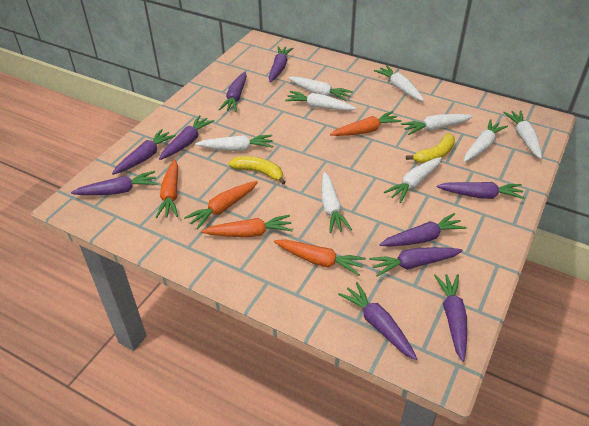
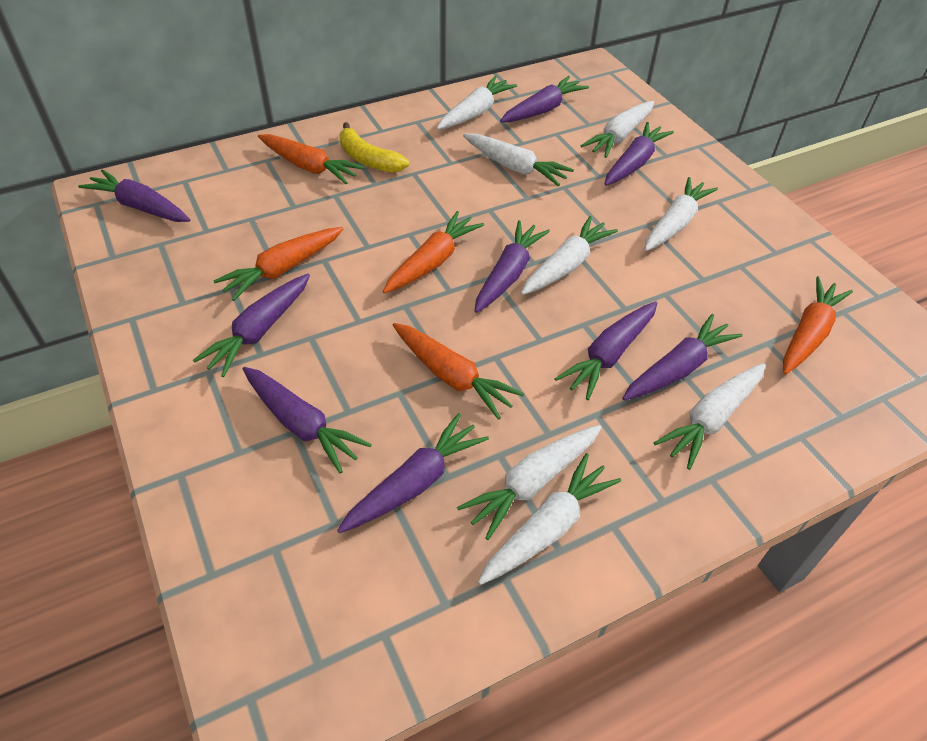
purple carrot: [71,171,157,195] [112,129,176,175] [159,115,214,160] [219,72,247,112] [269,46,293,82] [338,282,417,360] [369,247,463,277] [380,213,467,247] [434,274,467,362] [437,182,525,199] = 10 -> [78,169,191,222] [193,274,310,377] [243,367,372,474] [337,413,489,533] [475,220,550,313] [500,76,589,122] [554,302,657,400] [605,122,674,186] [622,314,743,401] = 9
white carrot: [195,135,273,151] [285,91,356,111] [288,76,353,101] [321,172,352,233] [374,65,424,101] [384,157,442,203] [401,114,473,135] [464,119,508,162] [503,110,542,159] = 9 -> [437,76,517,130] [457,425,602,540] [463,133,574,186] [478,453,621,585] [521,216,618,295] [581,101,654,158] [644,177,718,251] [653,363,766,470] = 8
yellow banana: [228,156,286,184] [406,133,455,163] = 2 -> [339,122,409,173] = 1

